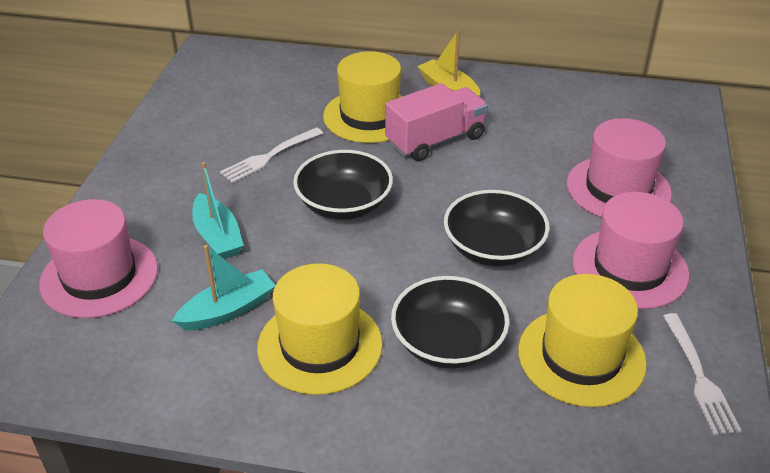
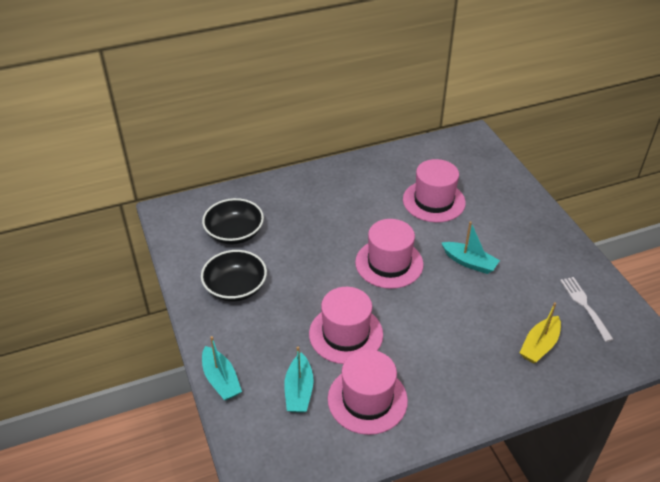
black bowl: [293,150,393,220] [391,276,509,369] [444,190,550,267] = 3 -> [201,250,267,302] [202,198,264,245] = 2
pink hat: [39,199,158,318] [567,118,672,217] [573,192,689,309] = 3 -> [309,287,383,364] [328,350,408,435] [355,219,423,289] [403,159,466,223] = 4
pink truck: [385,83,488,161] = 1 -> none = 0
turquoise boat: [172,245,276,330] [192,162,244,259] = 2 -> [202,336,242,400] [284,346,313,413] [442,221,500,274] = 3
white fork: [220,127,323,183] [663,313,742,435] = 2 -> [560,277,614,342] = 1
yellow hat: [257,263,383,395] [323,51,403,143] [518,274,647,407] = 3 -> none = 0

